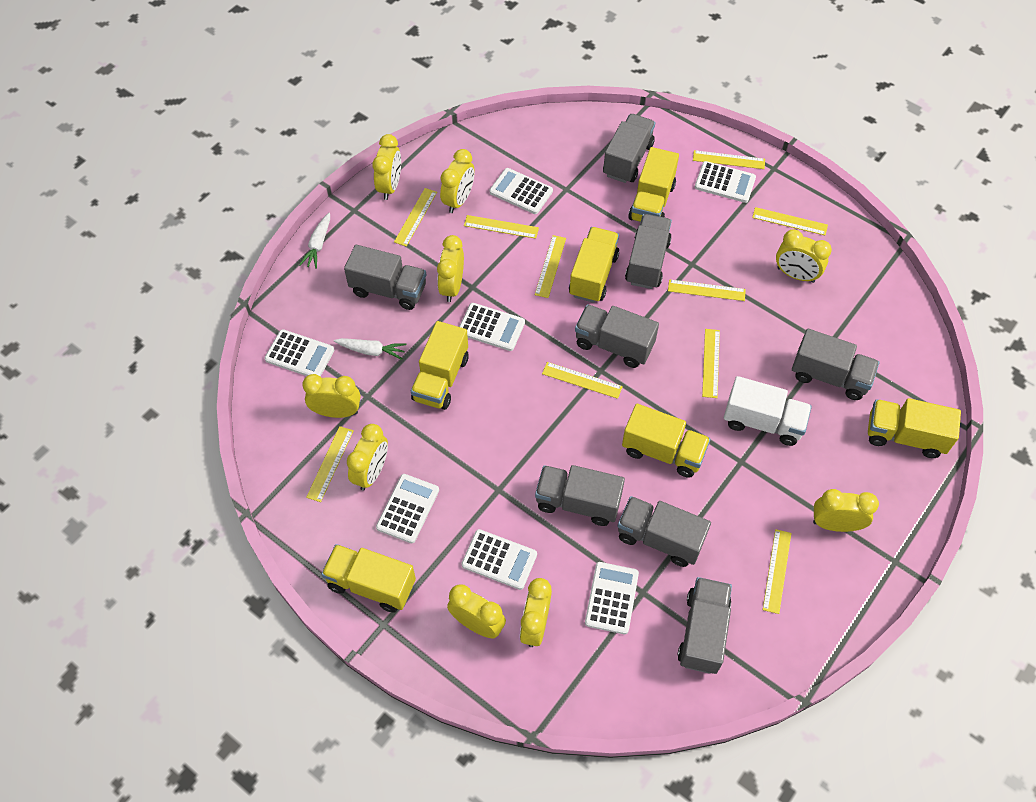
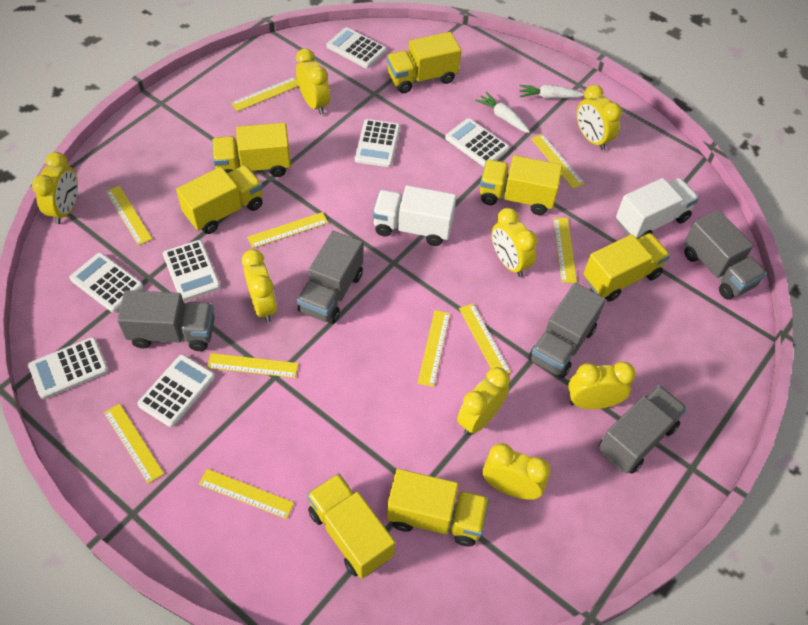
grey truck: [344,245,426,310] [535,465,625,526] [575,304,659,368] [603,114,655,183] [617,496,711,567] [625,214,672,289] [677,577,732,674] [792,329,879,400] = 8 -> [117,290,215,351] [297,231,363,324] [528,283,606,378] [598,385,687,474] [684,210,767,299] = 5
white truck: [724,376,812,446] = 1 -> [373,185,456,246] [616,178,699,239] = 2
yellow clock: [303,374,360,418] [347,424,388,491] [372,134,401,200] [437,235,464,302] [440,149,475,213] [447,585,506,639] [520,578,552,647] [776,229,832,283] [813,489,879,532] = 9 -> [32,152,78,224] [242,249,277,323] [296,48,330,115] [457,367,510,435] [483,443,551,500] [492,208,537,277] [568,362,636,409] [577,85,622,151] = 8
yellow truck: [321,544,416,613] [411,321,468,410] [569,227,619,303] [622,404,711,478] [628,147,679,222] [868,398,961,458] = 6 -> [176,165,263,234] [212,123,291,177] [307,473,395,579] [386,32,461,93] [387,469,489,546] [480,155,563,215] [584,233,670,301] = 7

